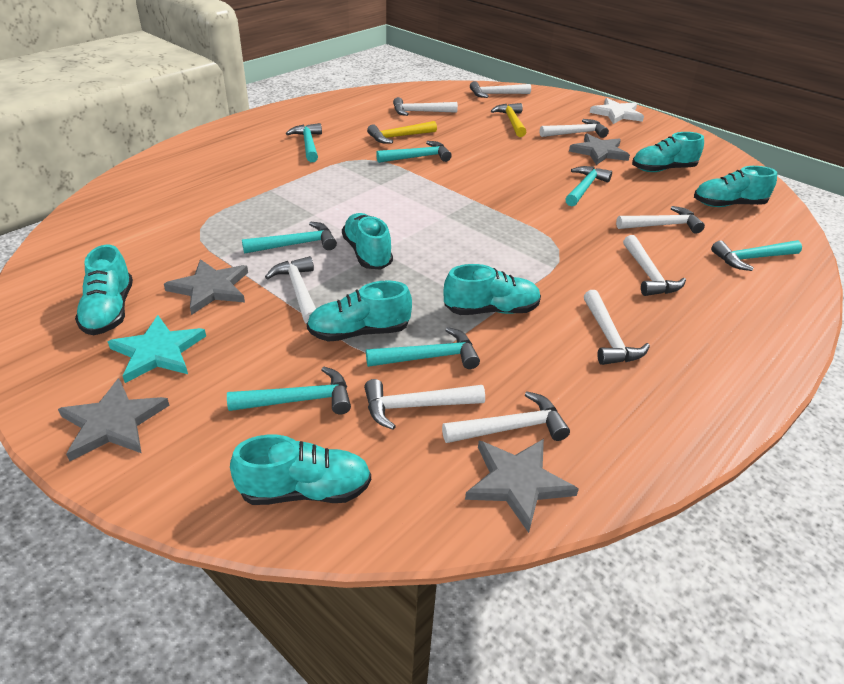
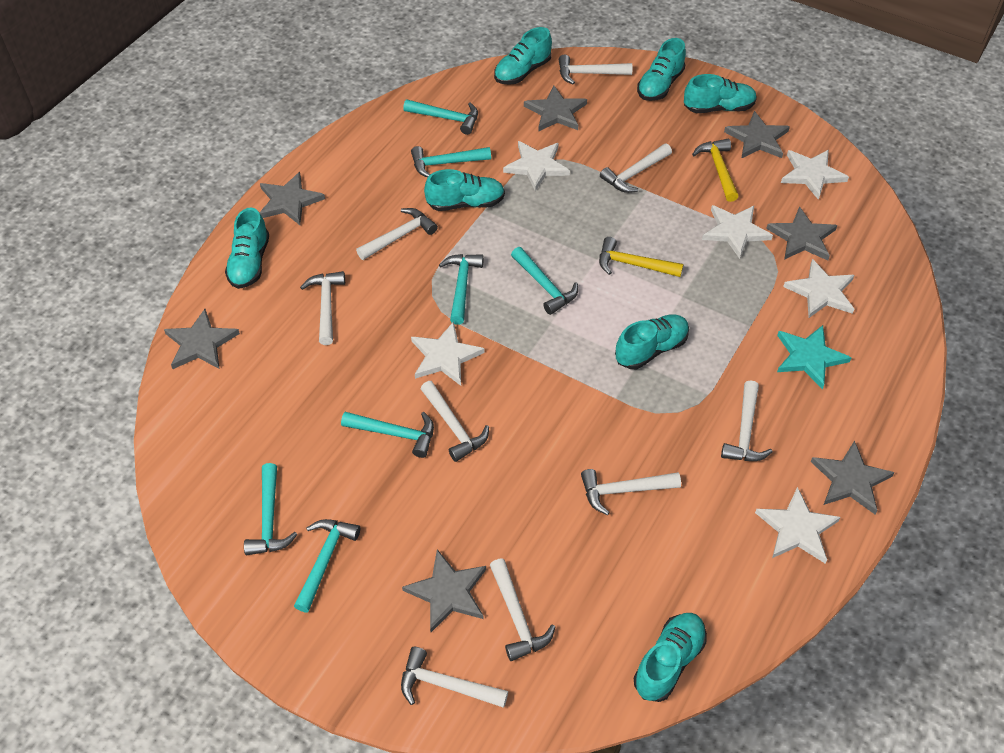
grey star: [58,378,170,461] [164,259,248,315] [465,439,579,533] [569,134,630,165] = 4 -> [164,309,240,369] [260,172,325,225] [402,549,486,632] [524,86,587,132] [724,111,790,159] [766,206,837,260] [811,440,895,514] = 7
white star: [590,98,644,124] = 1 -> [411,321,485,386] [503,141,570,191] [702,205,773,259] [755,487,841,563] [781,150,849,200] [783,259,855,318] = 6

